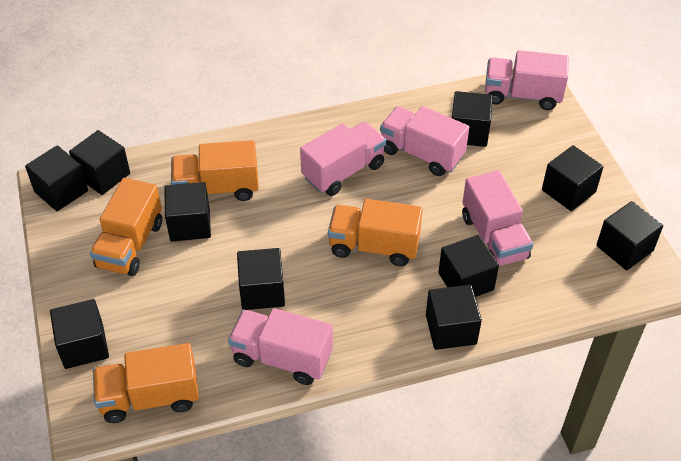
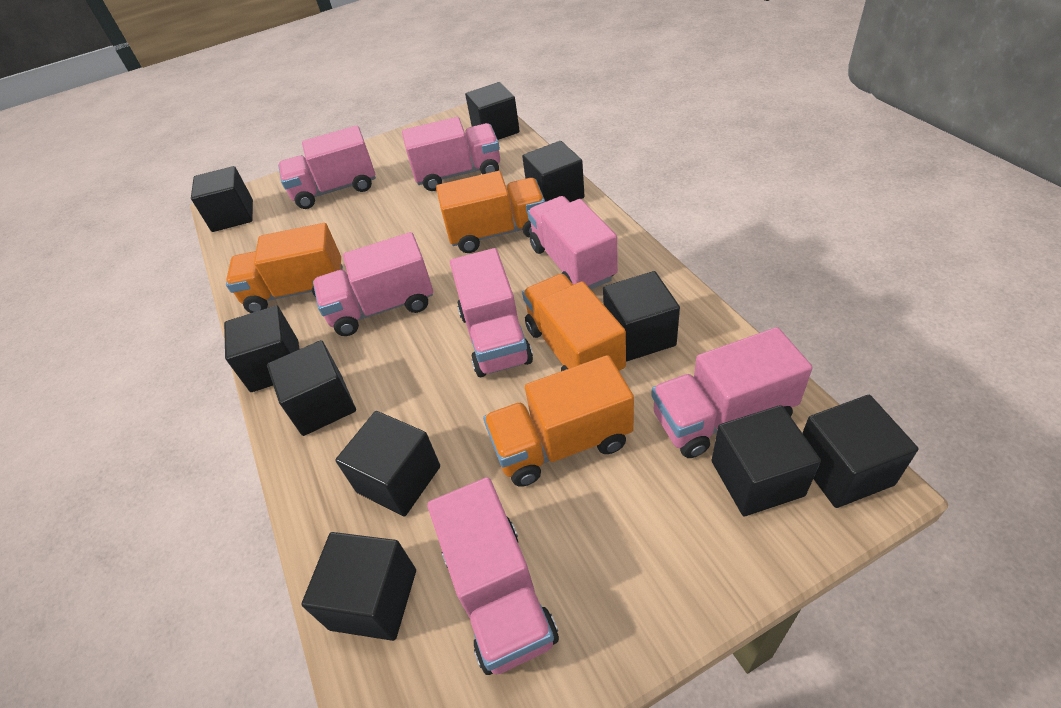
pink truck: [228,308,333,385] [300,122,386,196] [380,106,469,176] [462,170,533,266] [485,50,569,110] = 5 -> [278,125,376,209] [313,232,433,336] [402,117,500,191] [427,477,559,675] [450,248,533,377] [527,196,618,289] [651,327,813,458] = 7

